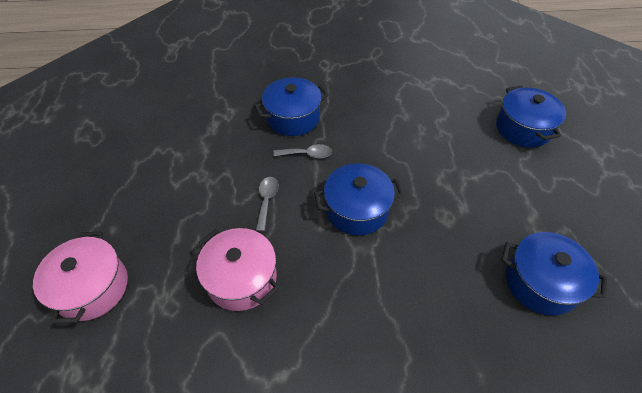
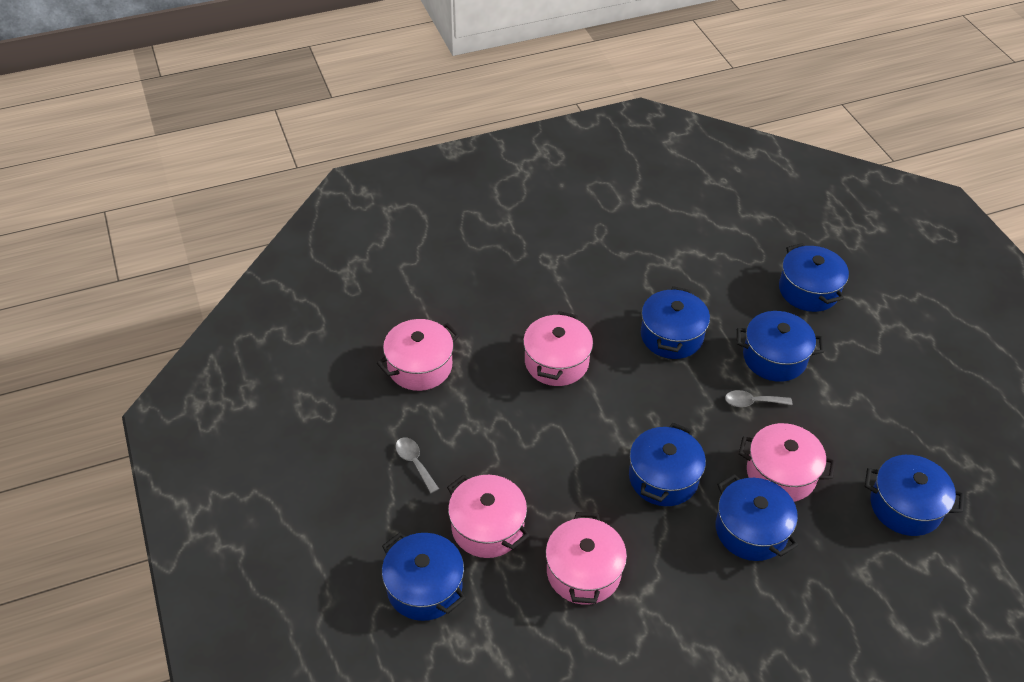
blue pot: [254,77,329,136] [314,163,404,236] [496,85,566,148] [502,232,607,316] = 4 -> [382,532,466,621] [629,423,706,506] [641,286,710,359] [716,474,798,561] [737,311,824,382] [779,243,849,312] [865,455,964,536] = 7
pink pot: [33,231,128,324] [196,228,279,311] = 2 -> [377,319,460,391] [447,474,530,558] [523,311,593,386] [546,512,627,605] [739,423,836,502] = 5

